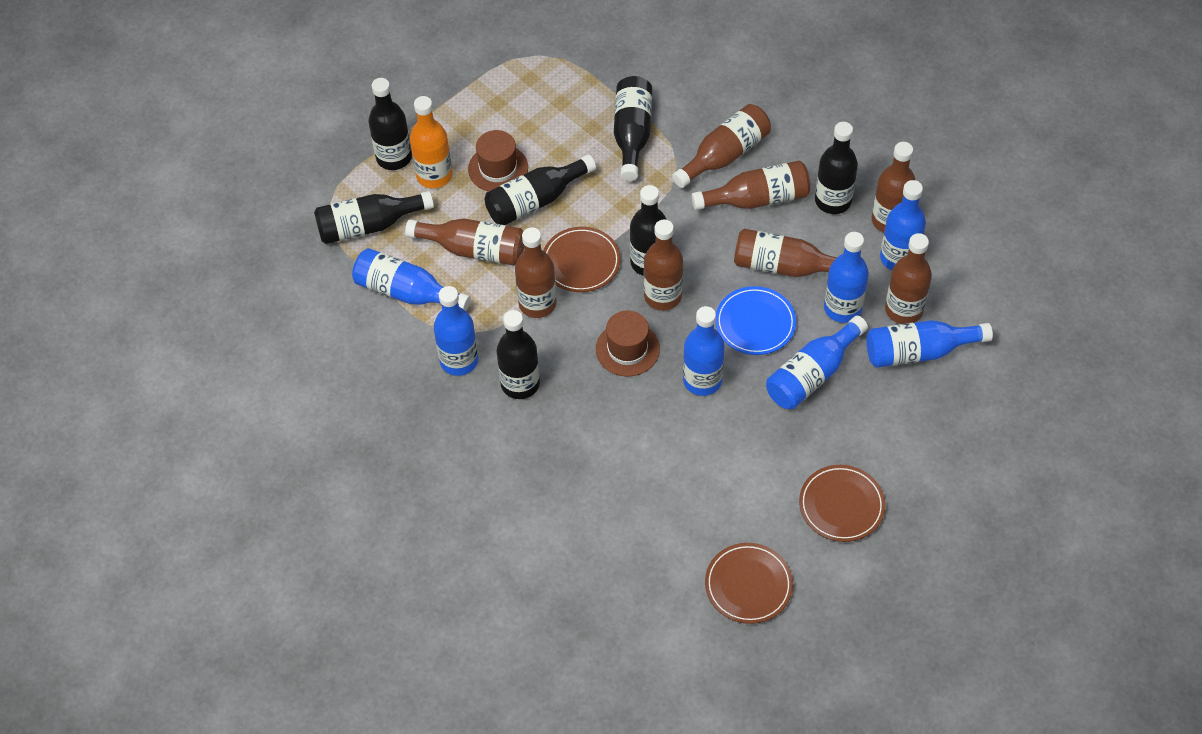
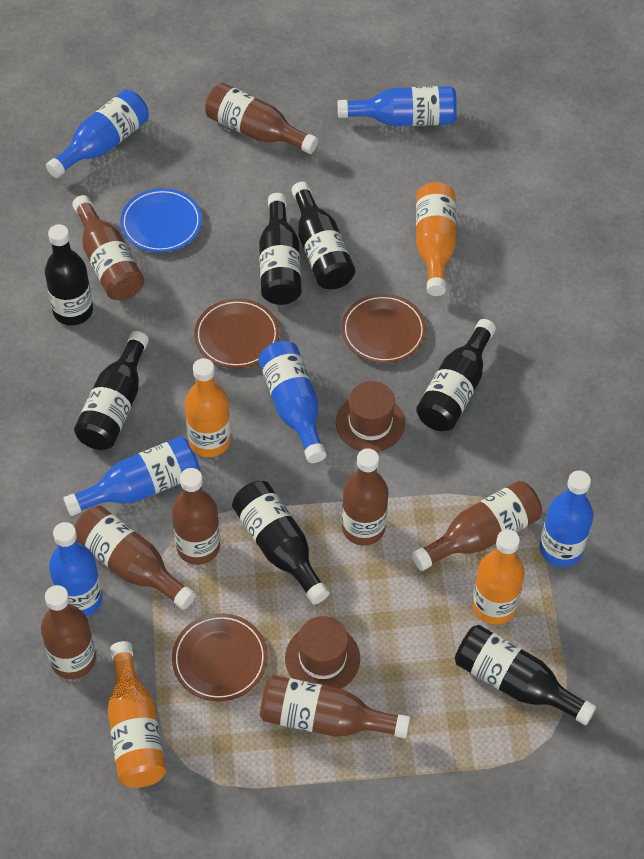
blue bottle: [352,248,471,311] [434,286,478,376] [683,306,725,396] [766,316,868,409] [824,232,869,323] [866,320,993,368] [880,180,926,270] = 7 -> [46,90,149,178] [49,522,103,616] [64,436,200,516] [258,341,326,463] [338,86,457,126] [540,470,594,567] = 6
orange bottle: [410,96,452,188] = 1 -> [108,641,166,788] [185,358,231,457] [416,182,456,296] [472,529,525,624] = 4

